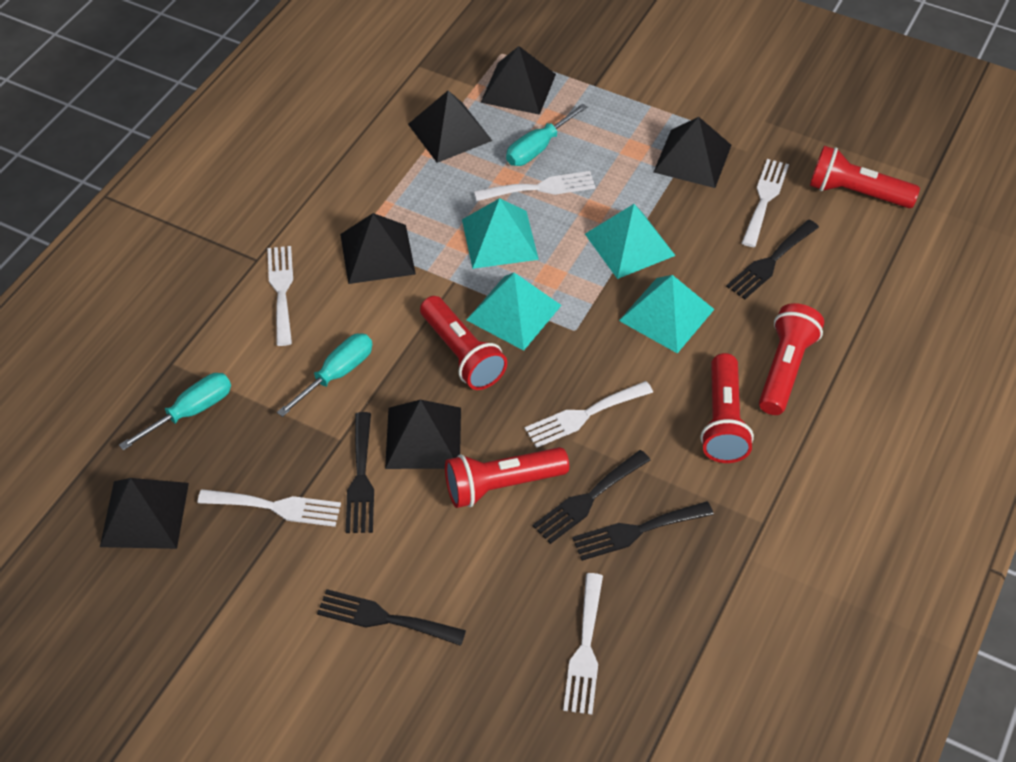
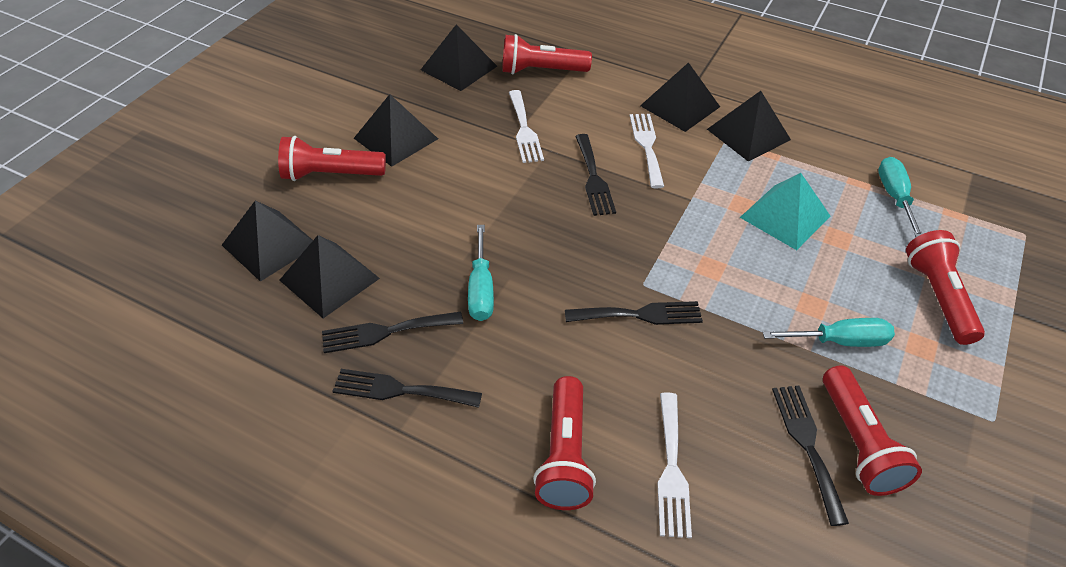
turquoise pyramid: [462,198,539,269] [467,273,562,351] [585,204,676,279] [619,275,714,353] = 4 -> [740,173,830,250] = 1
white fork: [197,489,341,527] [267,246,293,346] [474,171,596,201] [525,381,653,448] [563,573,603,715] [742,159,789,247] = 6 -> [509,90,544,163] [630,114,664,188] [658,392,692,538] = 3

